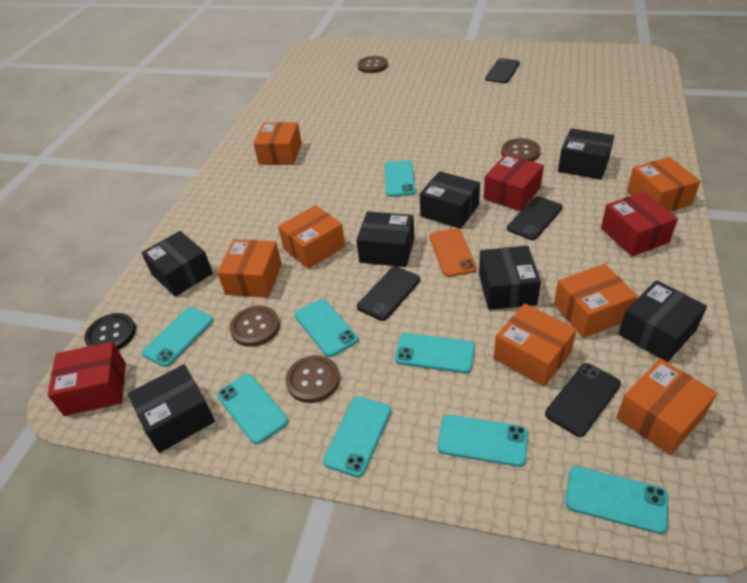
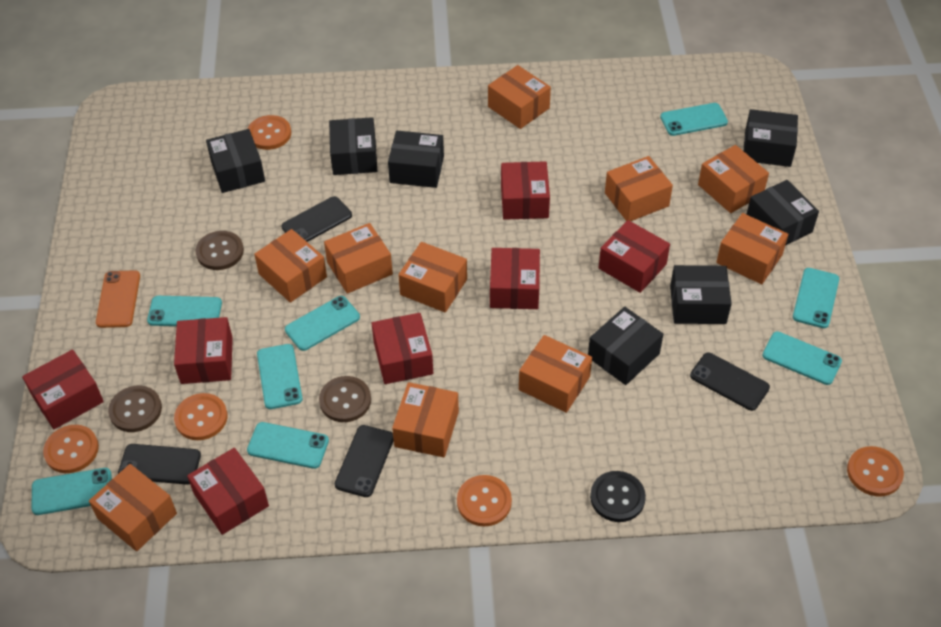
brown button: [230,306,280,347] [286,355,340,403] [357,56,388,73] [501,138,541,161] = 4 -> [108,386,162,432] [196,231,244,270] [319,376,371,422] = 3
orange box: [217,239,282,298] [253,122,302,165] [278,205,345,269] [494,304,577,387] [554,264,638,338] [616,359,717,455] [627,157,701,212] = 7 -> [89,464,177,551] [254,229,327,303] [324,223,393,294] [392,382,459,457] [398,242,467,313] [488,65,551,129] [519,335,592,413] [605,156,673,221] [698,145,769,213] [716,213,789,284] = 10
orange button: none = 0 -> [43,425,99,473] [174,393,227,440] [248,115,291,150] [457,475,512,527] [847,446,904,496] = 5
red box: [47,341,126,416] [484,154,544,211] [601,192,678,256] = 3 -> [22,350,104,429] [174,317,233,384] [187,448,269,535] [371,313,433,384] [490,248,540,309] [501,161,550,220] [598,220,670,293] = 7

